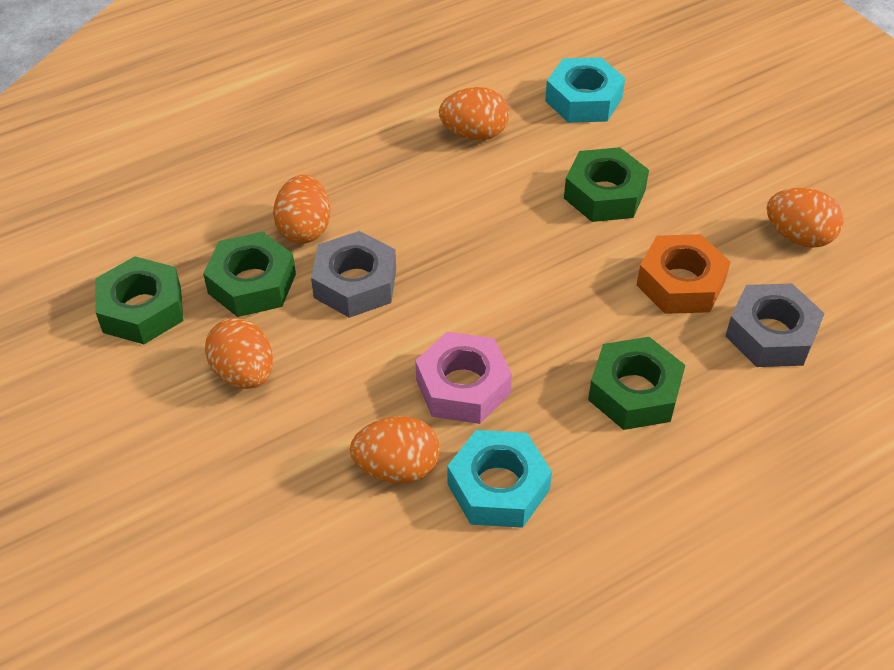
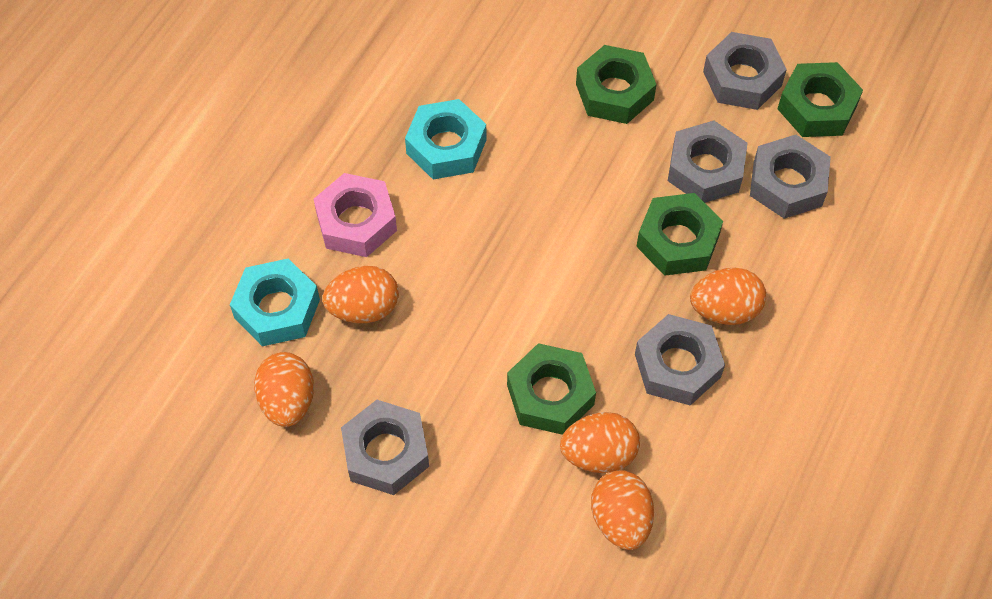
grey nut: [311,231,396,318] [725,283,825,367] = 2 -> [341,400,429,495] [635,314,725,405] [668,121,748,203] [703,32,787,110] [750,135,831,219] = 5
orange nut: [637,234,730,314] = 1 -> none = 0

